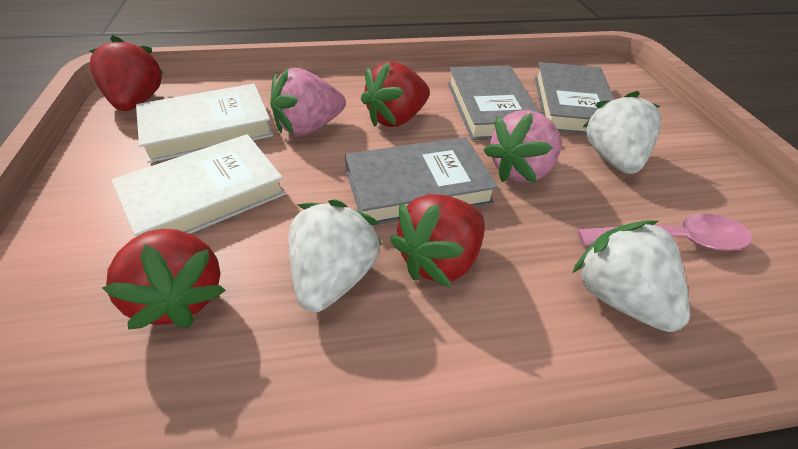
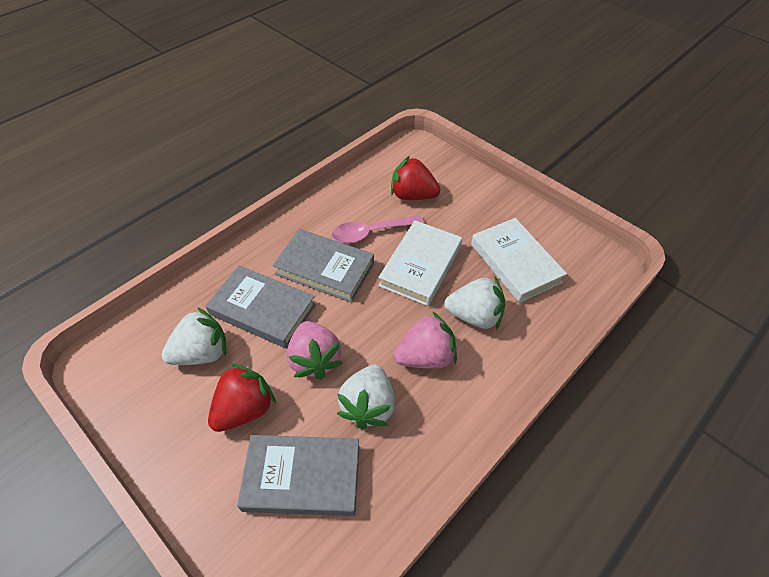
red strawberry: [90,35,164,111] [102,229,226,330] [361,61,430,127] [390,194,485,288] = 4 -> [208,363,276,432] [391,156,441,200] = 2

